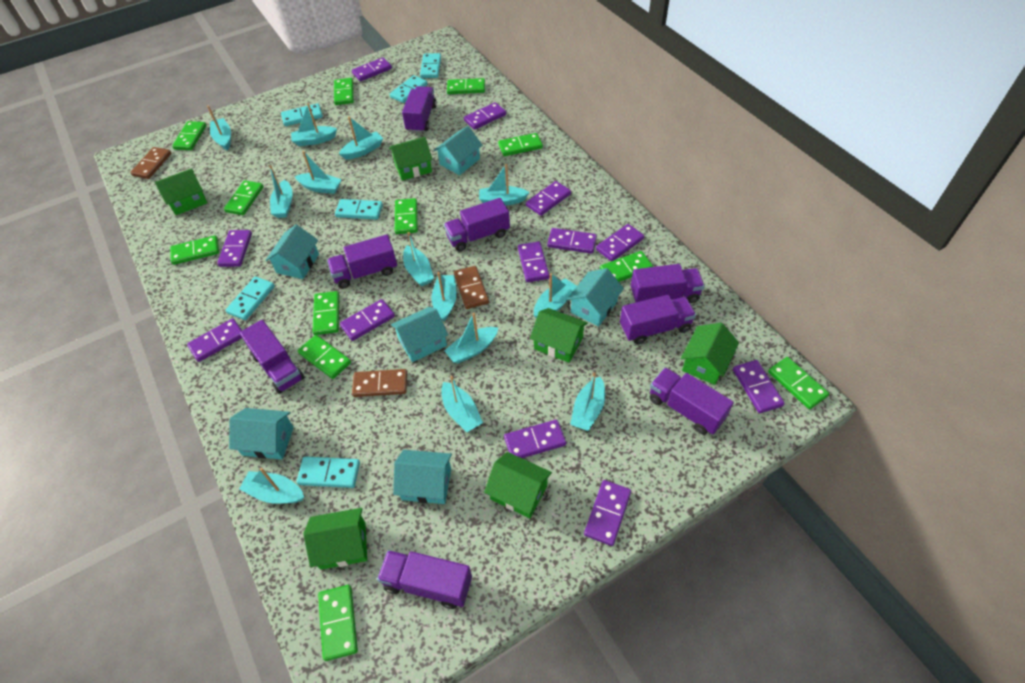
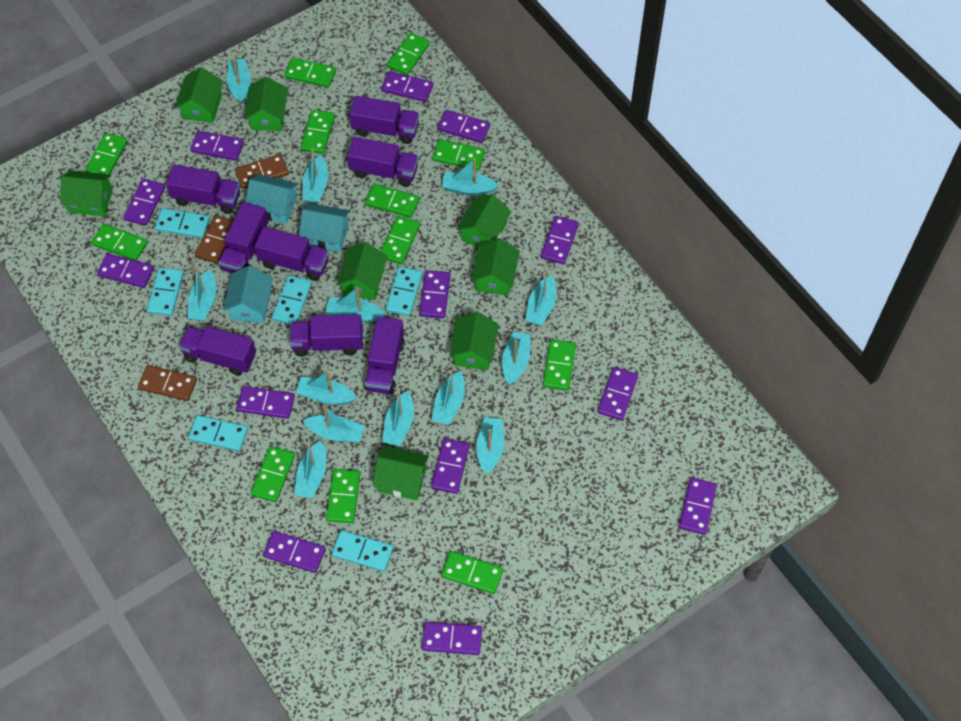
green house: [155,169,207,215] [303,508,367,570] [389,137,433,181] [484,452,552,518] [530,308,588,363] [681,323,739,385] = 6 -> [60,171,113,216] [175,67,223,123] [244,76,288,131] [337,242,388,300] [373,446,429,500] [449,312,499,370] [457,194,511,247] [471,238,520,296] = 8
purple domino: [187,319,242,362] [217,230,252,267] [340,299,395,341] [352,57,392,81] [464,102,506,130] [504,420,566,458] [518,242,550,282] [526,181,571,216] [547,228,597,254] [584,480,631,546] [596,224,644,261] [733,360,785,413] = 12 -> [97,253,154,288] [123,179,165,226] [190,131,244,161] [237,386,295,419] [263,531,325,573] [382,71,433,102] [419,270,451,318] [422,621,482,655] [431,438,469,494] [437,110,490,143] [541,216,579,264] [598,367,638,421] [679,478,717,535] = 13
turquoise house: [229,408,294,459] [265,225,319,279] [391,307,448,362] [393,450,452,504] [434,126,482,175] [567,268,624,326] = 6 -> [223,266,273,323] [246,174,298,224] [299,203,350,252] = 3

